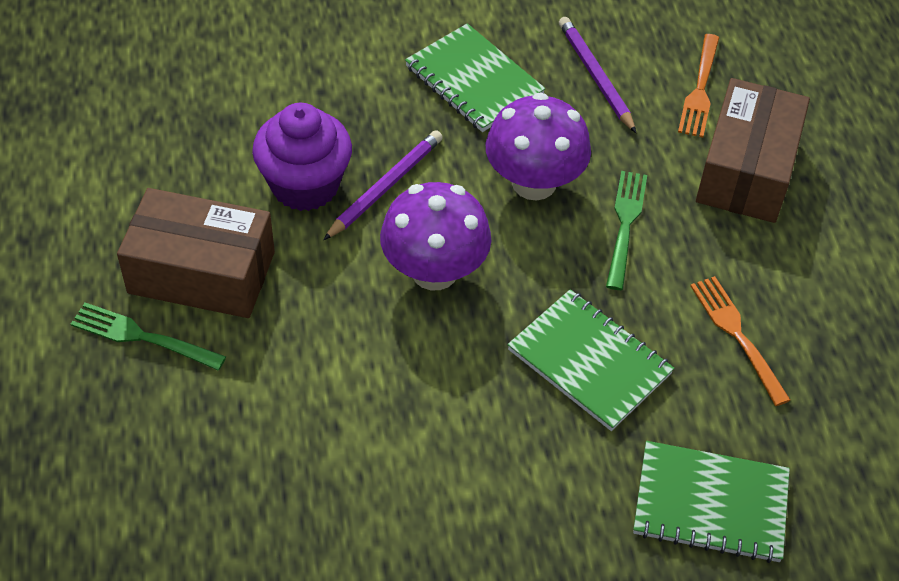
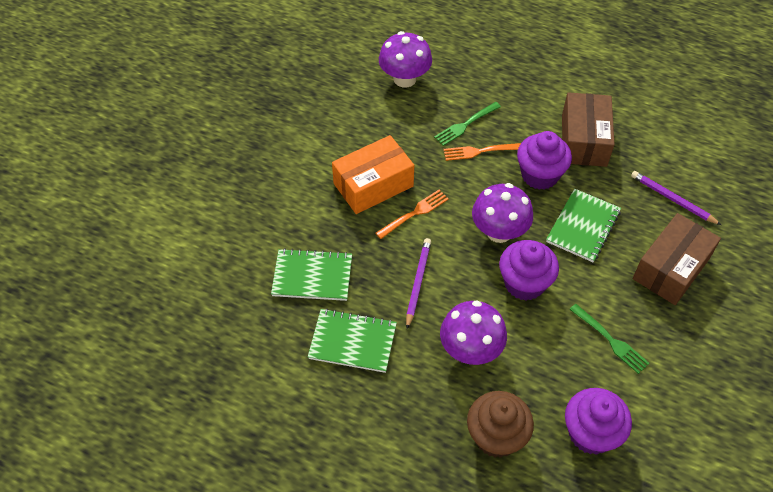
brown cupcake: none = 0 -> [467,391,534,458] = 1
orange box: none = 0 -> [332,135,414,214] = 1
purple cupcake: [252,103,352,211] = 1 -> [499,240,559,300] [517,131,572,190] [565,388,632,454] = 3
purple mushroom: [380,182,491,290] [486,92,591,200] = 2 -> [379,31,432,88] [440,300,507,365] [472,183,533,243] = 3

